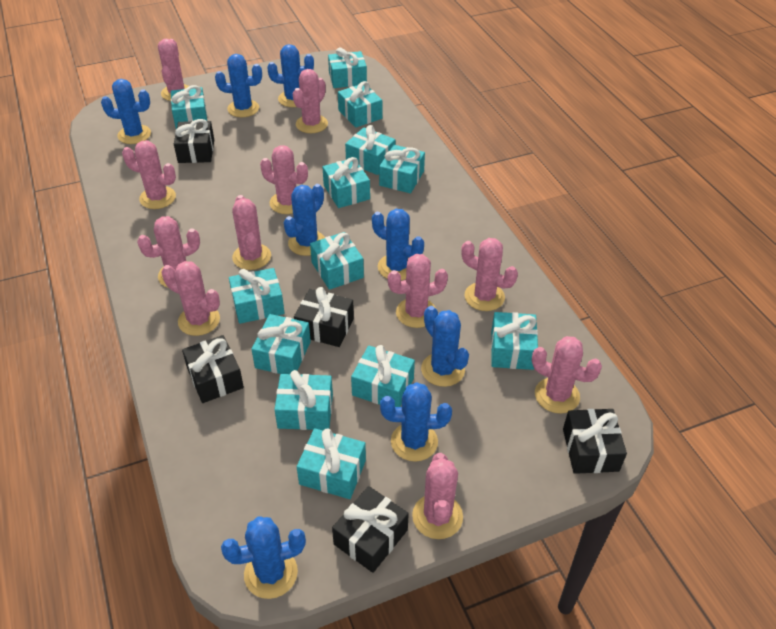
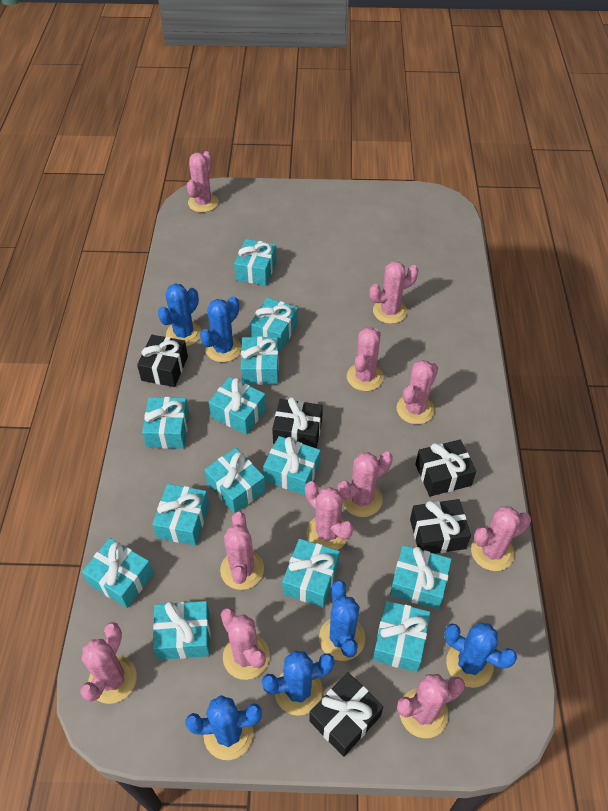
blue cactus: [101,79,151,144] [215,54,262,117] [221,516,306,599] [267,44,314,107] [284,184,325,256] [372,209,424,280] [380,382,452,462] [421,306,469,387] = 8 -> [158,283,201,346] [186,695,262,760] [200,296,241,362] [262,651,335,716] [319,580,365,661] [444,622,517,688] = 6

